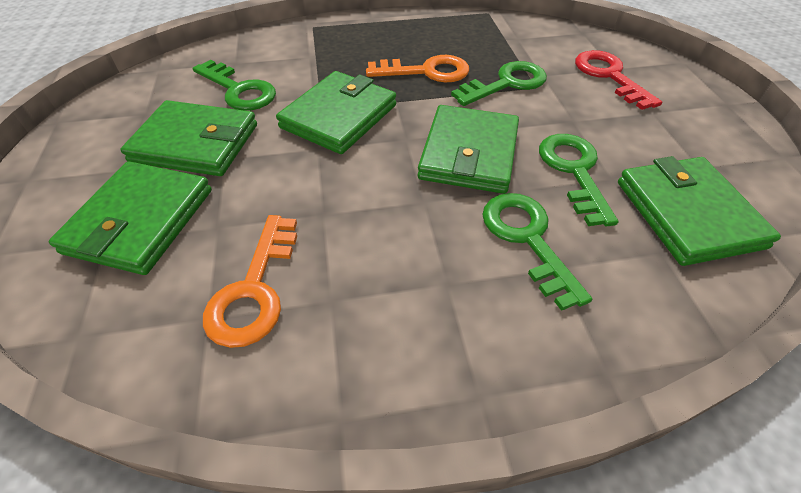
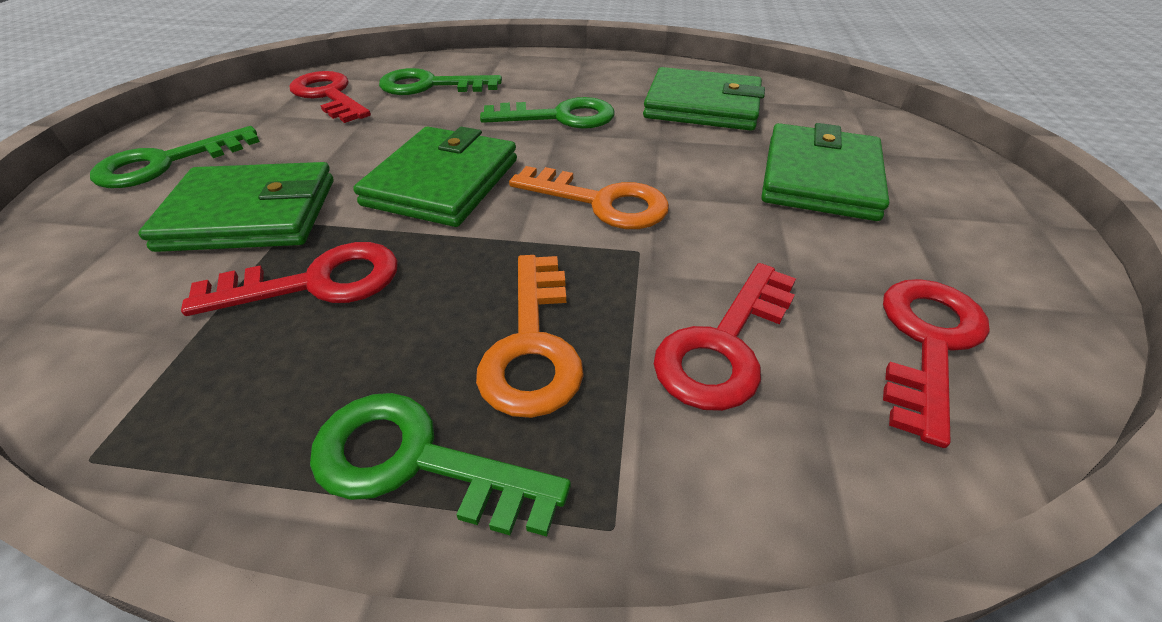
green wallet: [49,161,212,275] [120,100,257,176] [276,71,396,154] [418,105,519,194] [618,156,781,266] = 5 -> [138,162,333,252] [353,127,517,227] [643,67,765,131] [761,123,889,221] = 4
red key: [575,50,662,110] = 1 -> [181,242,398,316] [290,71,371,123] [654,263,796,411] [883,279,990,448] = 4

